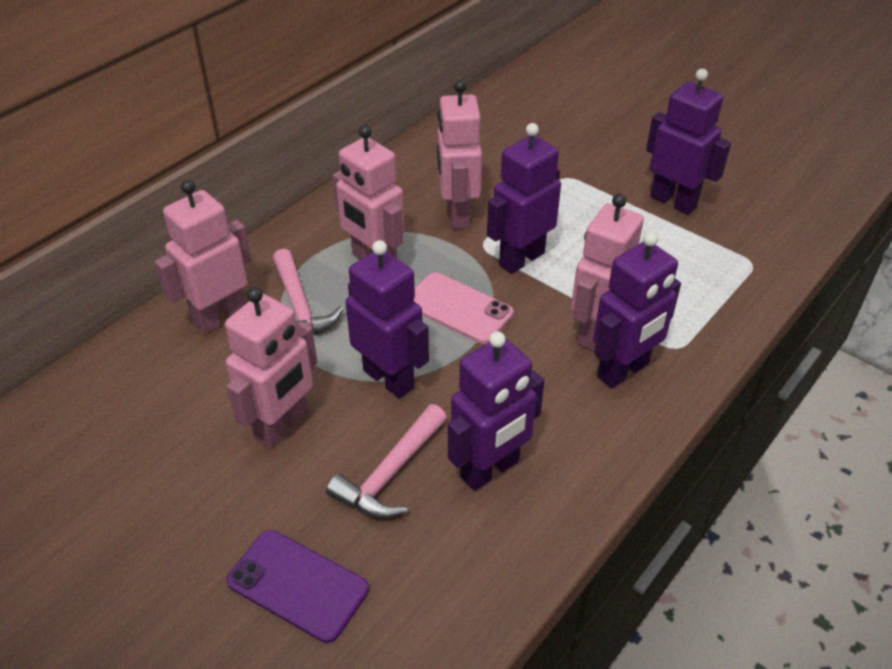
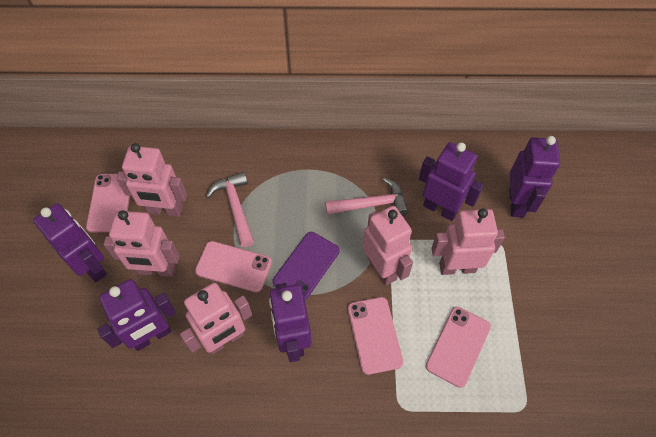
pink phone: [413,272,514,344] = 1 -> [86,174,130,233] [195,241,272,292] [348,297,403,375] [426,307,491,388] = 4

